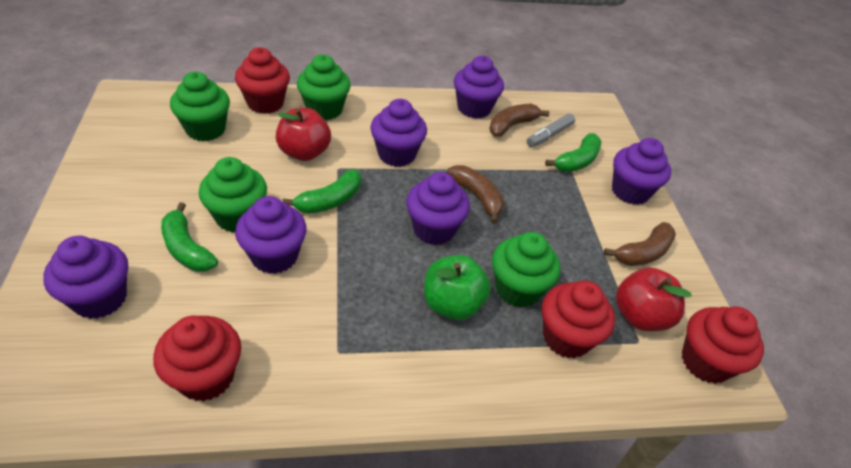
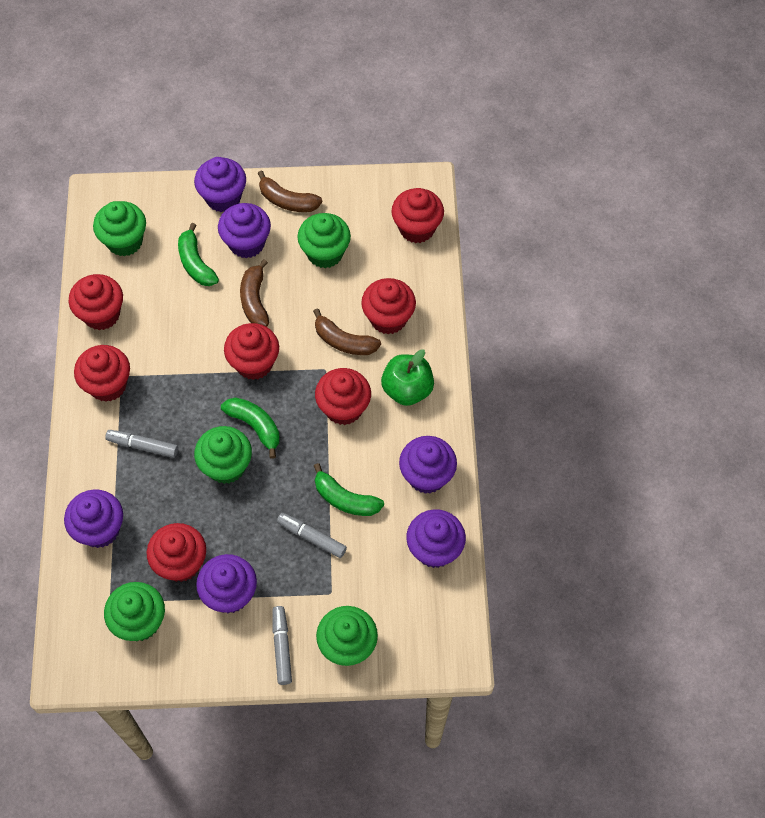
green cupcake: [170,72,230,141] [199,157,267,233] [297,55,351,120] [492,232,560,308] = 4 -> [93,201,146,257] [104,582,165,641] [194,426,252,484] [298,213,351,268] [316,606,378,666] = 5
grey marker: [527,113,575,147] = 1 -> [105,430,178,458] [272,606,292,685] [277,513,347,558] = 3
red apple: [276,108,331,161] [616,268,692,331] = 2 -> none = 0
red cupcake: [153,316,241,402] [235,47,290,114] [542,281,615,359] [682,306,764,384] = 4 -> [69,274,123,330] [74,345,130,402] [147,523,206,582] [224,323,279,380] [315,368,371,425] [361,278,416,334] [391,188,444,243] = 7

